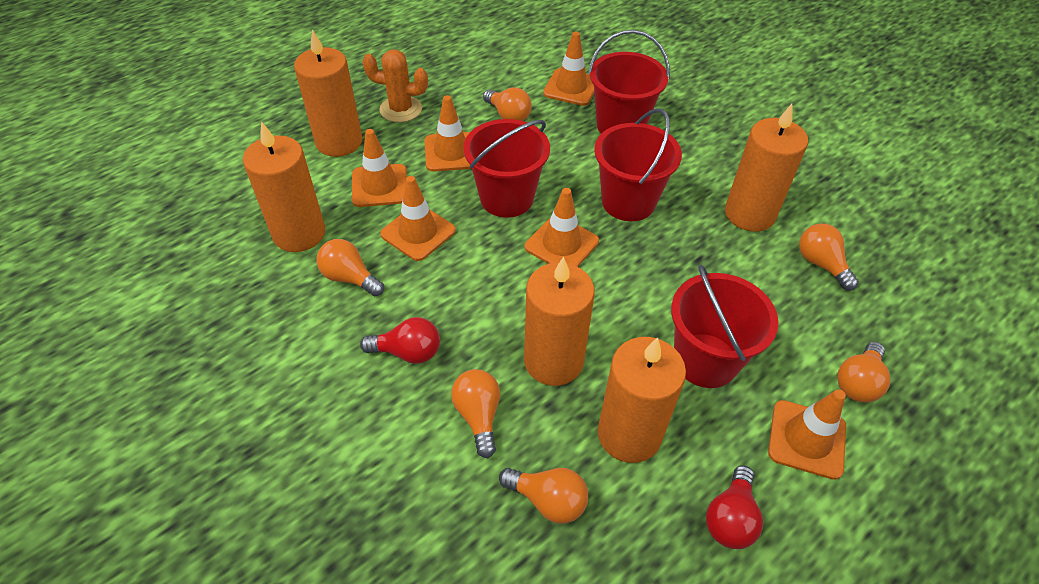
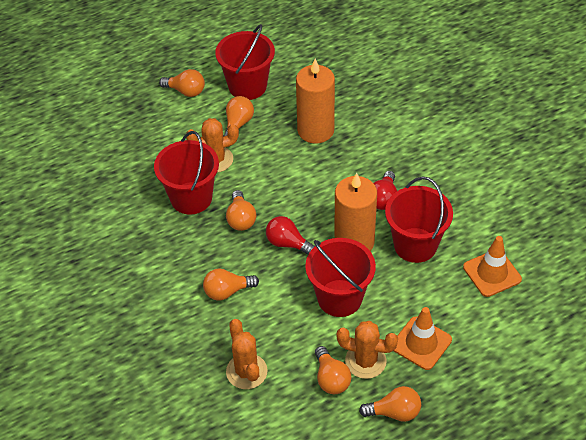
orange cactus: [362,49,428,122] = 1 -> [186,118,239,173] [226,319,267,389] [336,321,398,379] = 3
orange candle: [243,121,325,252] [294,29,362,157] [524,257,595,386] [598,337,686,463] [725,104,808,232] = 5 -> [296,59,335,144] [334,173,377,251] = 2
orange traffic cone: [352,129,407,207] [380,176,456,261] [424,95,472,172] [525,188,599,267] [543,32,594,106] [768,389,846,480] = 6 -> [394,307,452,370] [463,236,522,297] = 2

